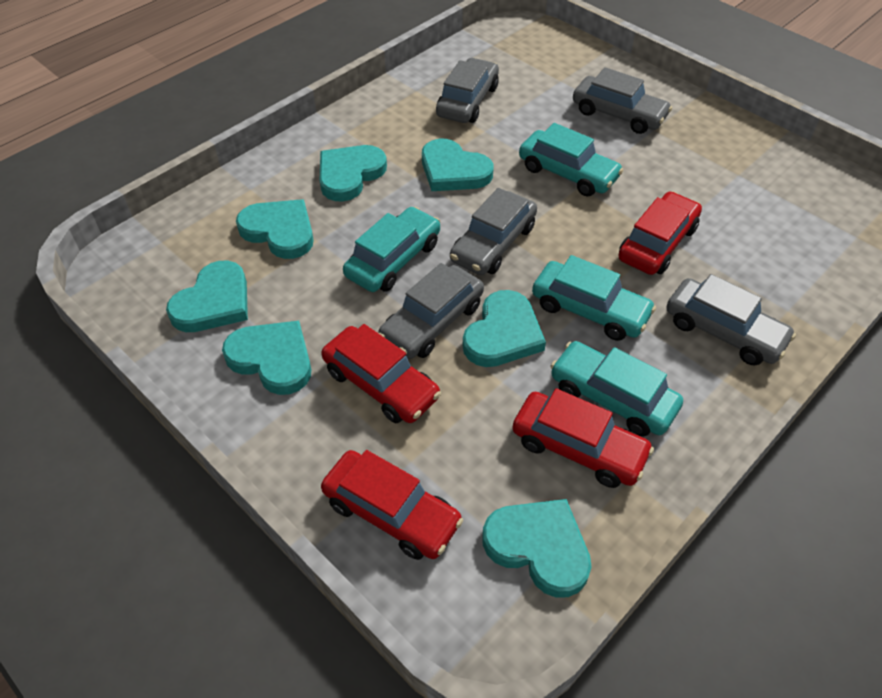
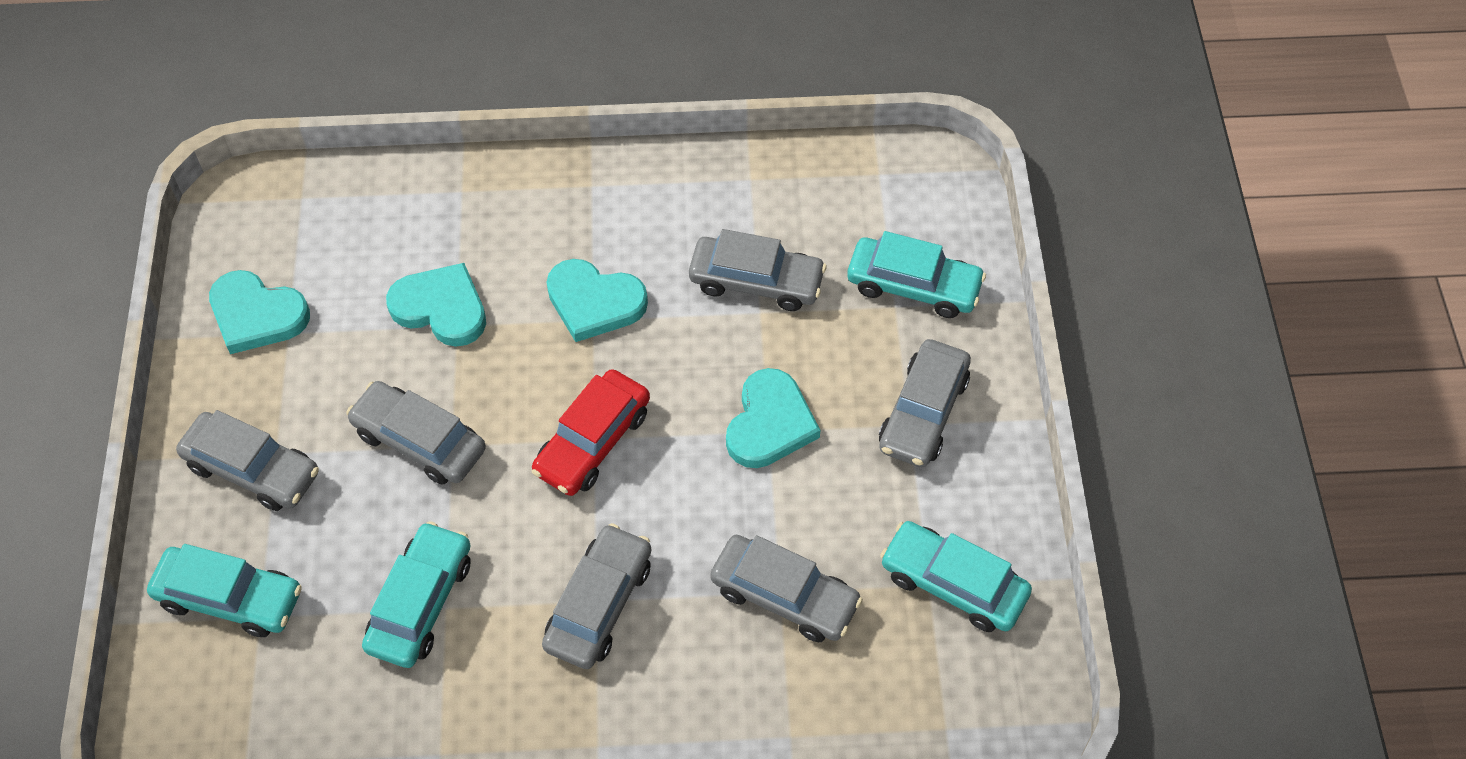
grey car: [378,263,484,359] [436,58,499,123] [450,188,537,275] [573,67,672,134] [666,274,796,365] = 5 -> [176,410,319,511] [346,381,486,485] [542,523,651,669] [689,229,827,311] [710,535,863,642] [879,339,971,467] = 6
red car: [321,324,441,423] [321,450,463,560] [513,388,654,488] [619,191,702,275] = 4 -> [532,369,650,496] = 1
turquoise heart: [166,261,248,332] [222,321,311,395] [236,199,314,259] [320,145,387,202] [422,139,494,191] [463,290,546,367] [482,499,592,598] = 7 -> [209,270,310,354] [386,263,486,347] [546,259,648,342] [726,368,820,468] = 4

